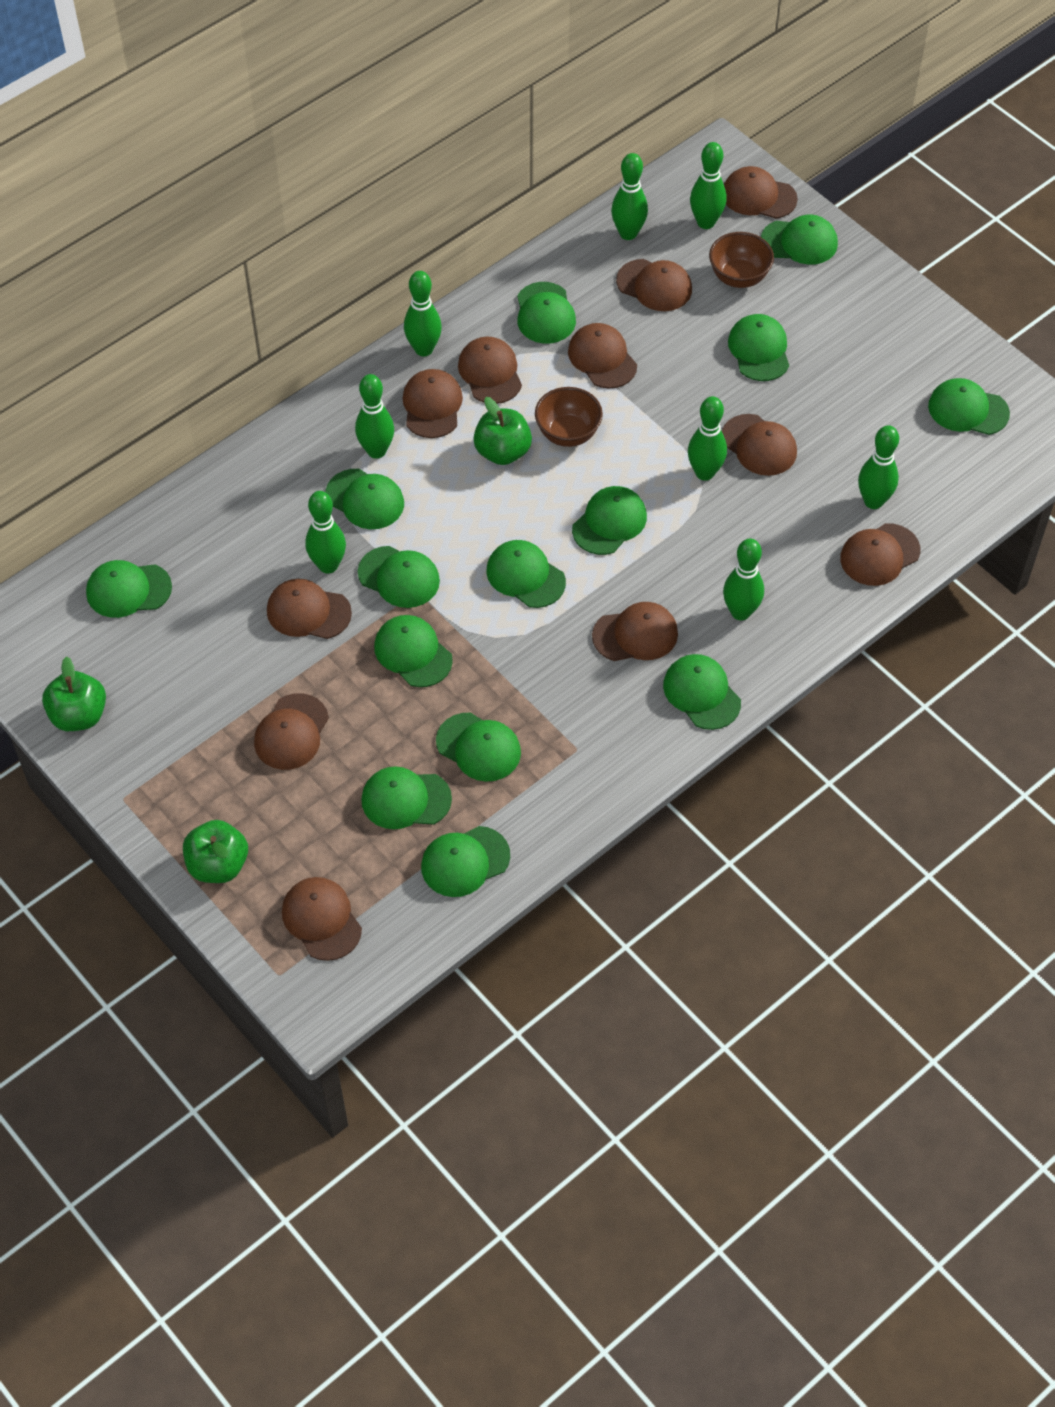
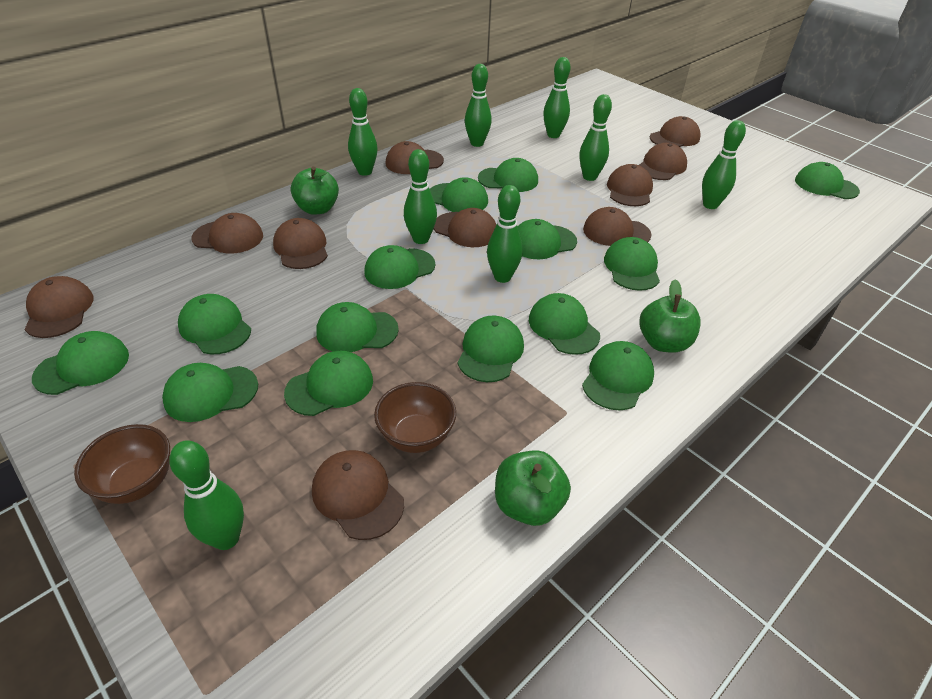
brown cap: [254,693,329,770] [267,579,352,639] [282,877,362,961] [403,369,463,438] [458,337,522,404] [568,323,637,389] [592,602,678,661] [616,259,692,311] [722,414,797,476] [724,166,798,219] [840,523,920,586] = 11 -> [24,276,94,338] [191,213,263,253] [273,218,328,269] [312,450,404,540] [385,141,444,174] [434,208,496,247] [583,207,652,246] [607,164,653,206] [639,143,687,180] [650,116,701,147] = 10

